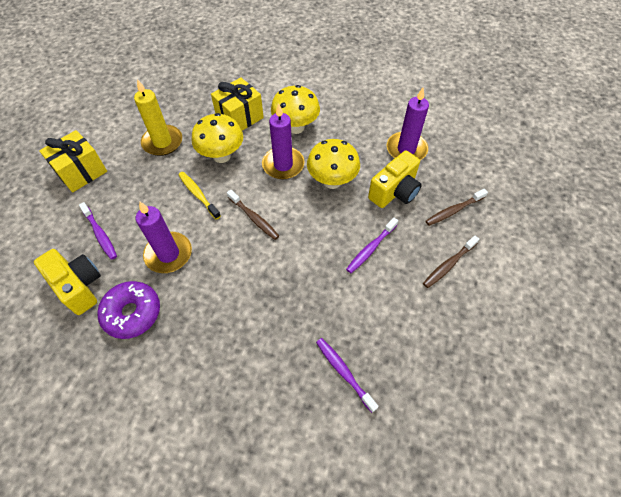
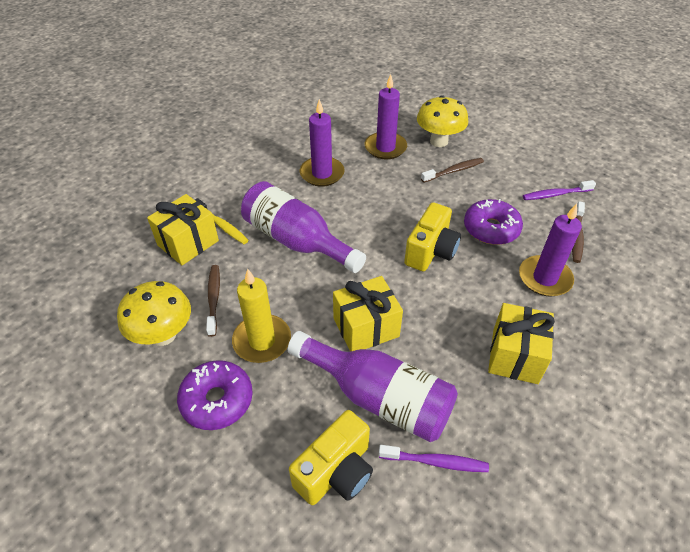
purple bottle: none = 0 -> [241,181,366,273] [288,331,458,442] = 2
purple donut: [97,281,160,339] = 1 -> [177,360,253,430] [464,199,523,245] = 2
purple toothbrush: [79,202,117,260] [316,338,379,413] [346,218,398,273] = 3 -> [379,445,489,472] [523,180,596,200] = 2
yellow gift: [39,130,107,193] [211,77,264,131] = 2 -> [147,194,219,265] [333,276,403,352] [488,303,555,384] = 3
yellow mushroom: [192,113,243,163] [271,85,320,134] [307,139,360,189] = 3 -> [117,281,191,346] [417,95,468,147] = 2

